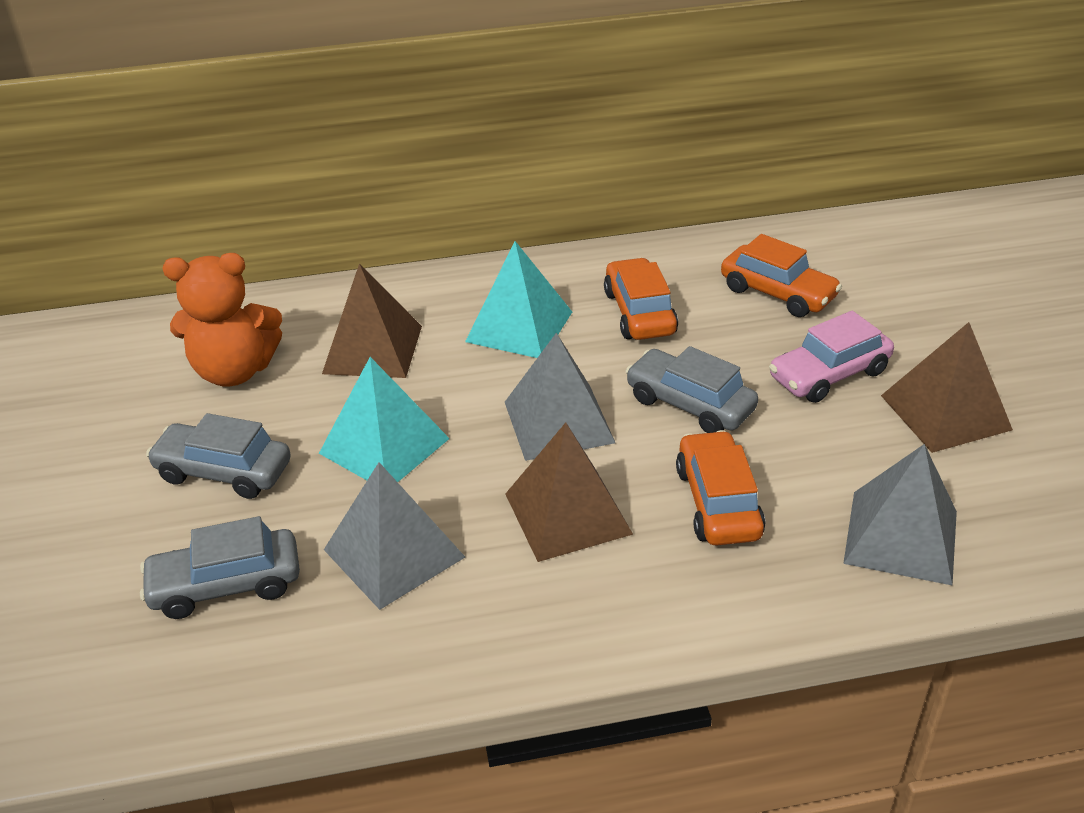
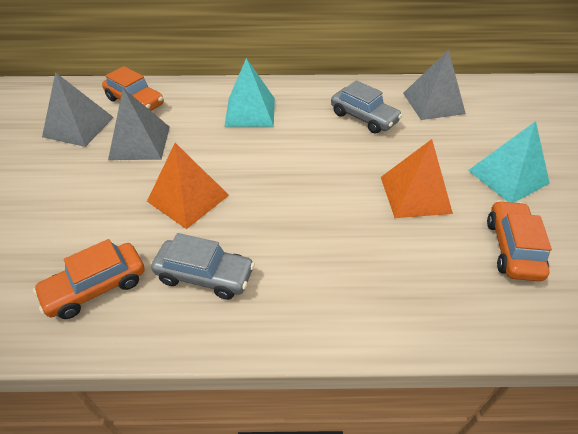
brown pyramid: [322,263,422,378] [505,422,633,562] [881,322,1013,453] = 3 -> none = 0
grey car: [140,516,300,619] [146,413,291,499] [626,346,758,433] = 3 -> [151,233,255,300] [331,80,402,134] = 2
orange pyramid: none = 0 -> [147,143,229,229] [381,139,453,218] = 2
orange teddy bear: [163,253,282,386] = 1 -> none = 0
pink car: [769,311,894,403] = 1 -> none = 0

